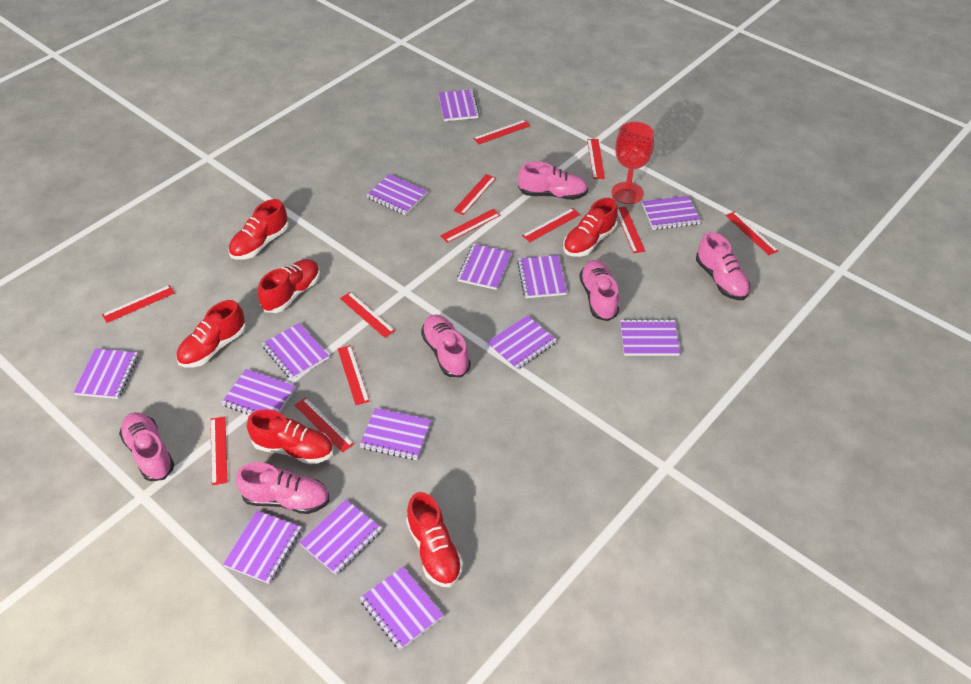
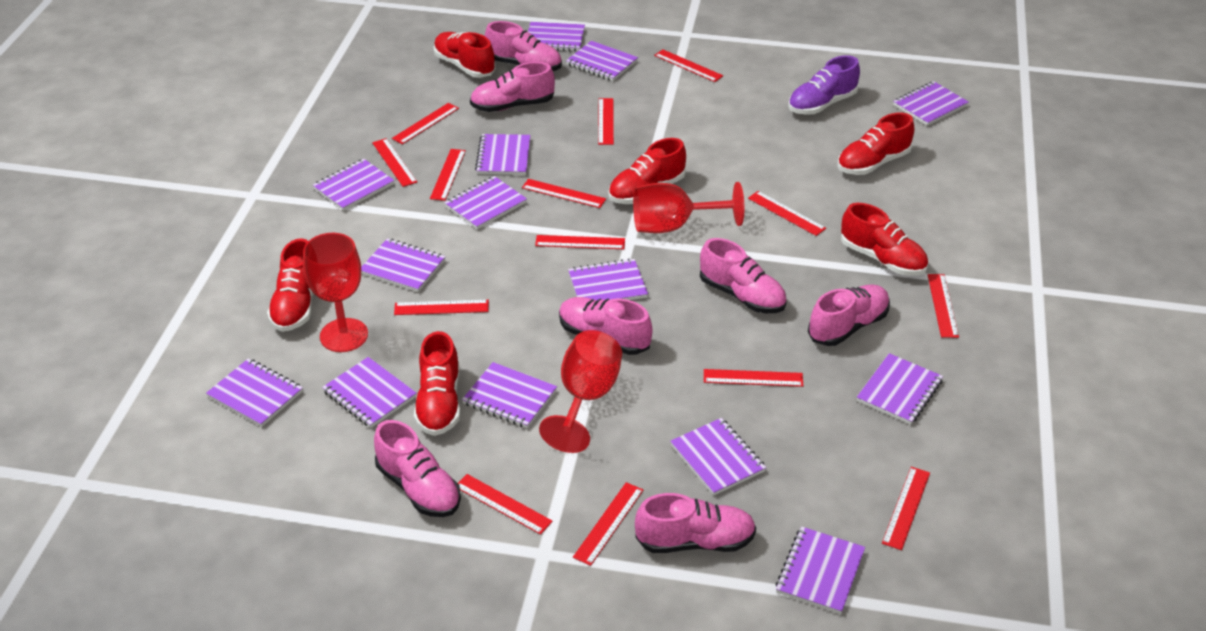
pink shoe: [119,412,174,481] [236,462,329,514] [421,314,471,377] [518,161,588,200] [579,260,619,321] [696,232,751,300] = 6 -> [374,420,461,517] [470,62,555,112] [485,21,562,71] [559,297,653,355] [635,493,756,553] [700,238,787,313] [808,284,890,346] = 7
purple shoe: none = 0 -> [788,55,860,115] = 1
red goblet: [611,122,654,204] = 1 -> [303,233,368,352] [539,330,622,453] [633,182,744,233] = 3
red ruler: [102,285,175,323] [210,416,227,485] [294,397,354,453] [338,345,370,405] [340,292,395,338] [440,209,501,243] [453,174,496,215] [473,120,530,144] [522,208,580,242] [587,139,605,179] [617,207,645,253] [726,211,779,255] = 12 -> [372,138,417,187] [392,103,459,144] [394,300,489,315] [430,149,466,201] [458,474,553,535] [522,179,606,208] [535,235,625,249] [573,482,643,566] [598,98,614,145] [654,50,723,82] [704,369,803,387] [748,191,826,236] [882,467,930,550] [927,274,959,338] = 14

